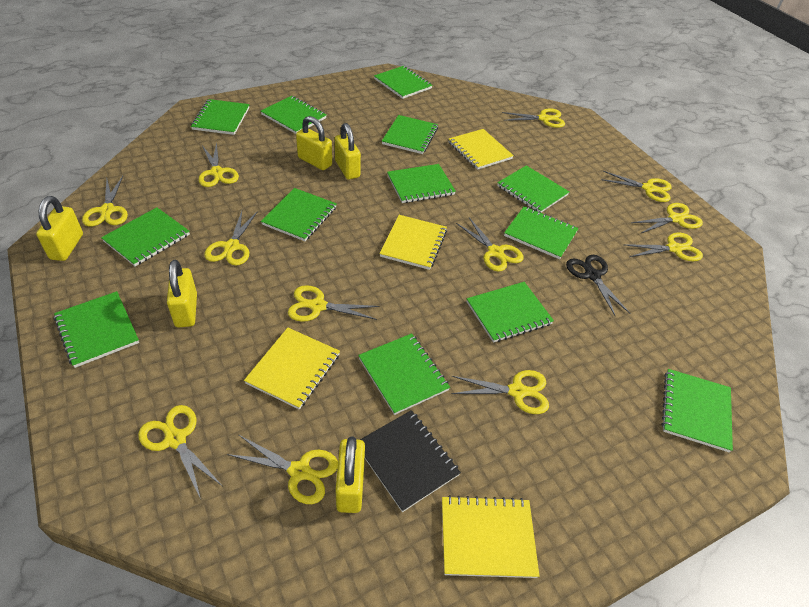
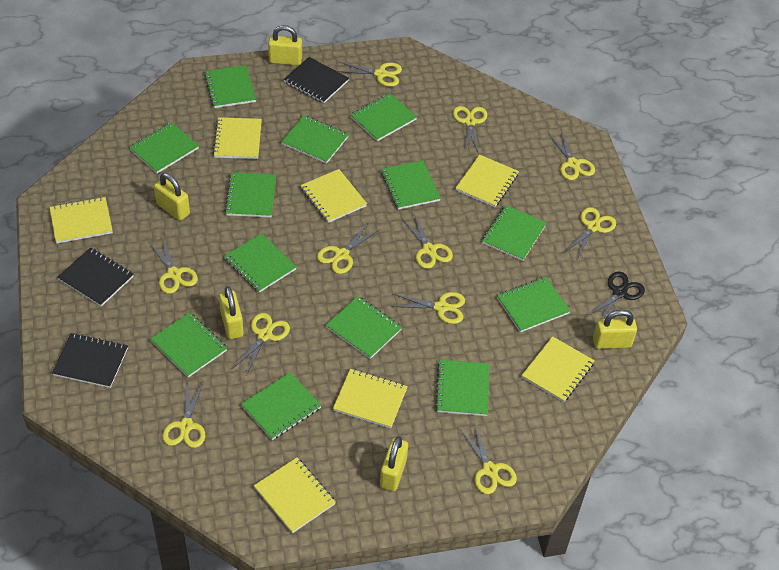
black notebook: [360,410,461,512] = 1 -> [52,333,128,388] [58,247,134,307] [284,57,349,103] = 3
yellow notebook: [244,328,340,410] [379,215,447,270] [442,495,539,578] [449,129,514,170] = 4 -> [50,197,113,243] [213,117,262,159] [254,457,336,533] [300,169,367,223] [333,369,408,429] [456,155,519,207] [522,336,595,402] = 7
yellow scissors: [82,176,128,227] [138,405,222,499] [199,142,239,187] [205,211,258,266] [227,435,338,504] [288,285,379,322] [452,370,549,414] [456,218,524,271] [502,108,565,128] [601,171,672,202] [625,233,703,261] [632,203,703,234] = 12 -> [149,237,198,294] [162,380,205,448] [232,313,290,375] [317,223,380,274] [337,62,402,87] [390,292,465,324] [401,213,453,269] [453,106,487,154] [459,422,517,494] [548,131,595,180] [565,207,616,259] = 11

